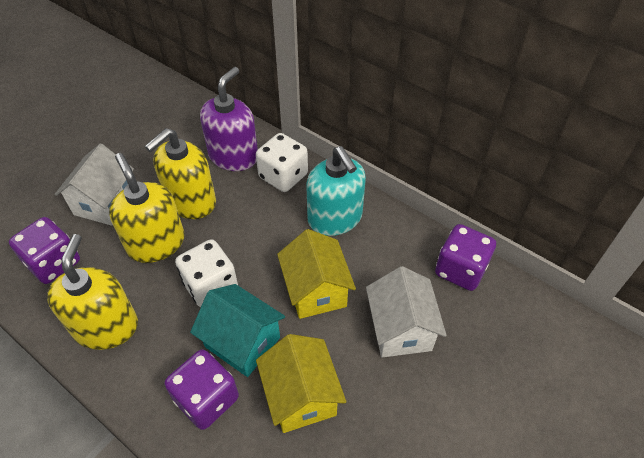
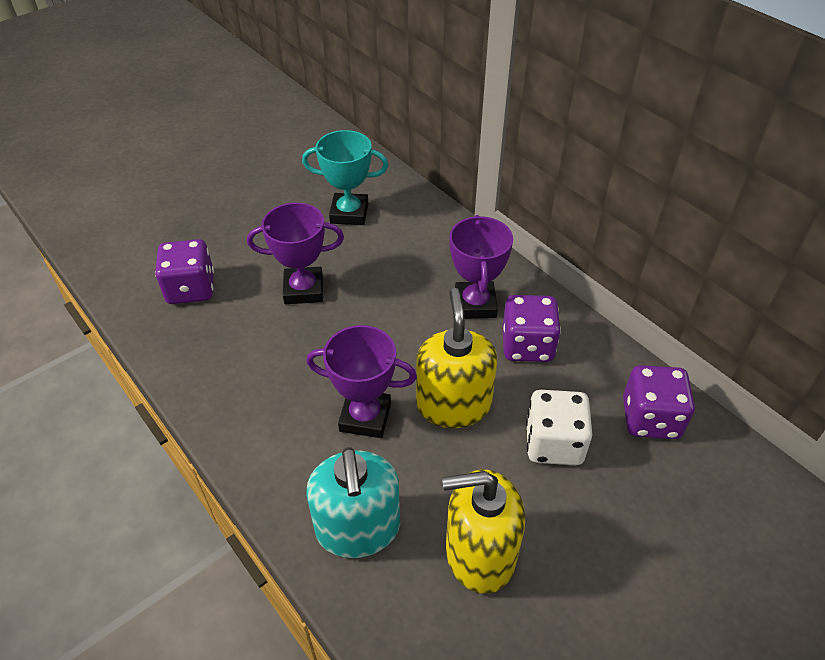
purple soap dispenser: [200,67,258,171] = 1 -> none = 0
purple trophy: none = 0 -> [247,203,344,304] [306,325,417,438] [450,215,513,319] = 3
turquoise house: [190,284,285,377] = 1 -> none = 0
turquoise trophy: none = 0 -> [302,130,388,225] = 1
white dice: [175,239,238,308] [256,133,308,192] = 2 -> [526,390,592,465] = 1
white house: [54,143,134,226] [366,266,447,357] = 2 -> none = 0
yellow house: [256,334,346,433] [277,229,356,319] = 2 -> none = 0
yellow soap dispenser: [47,234,138,350] [109,153,185,263] [145,128,216,219] = 3 -> [416,288,497,428] [442,469,525,594] = 2

